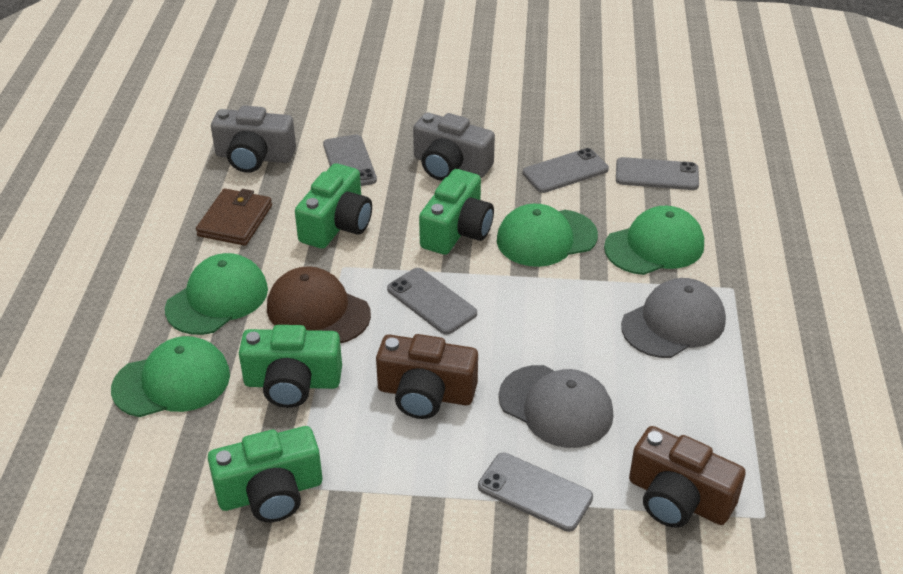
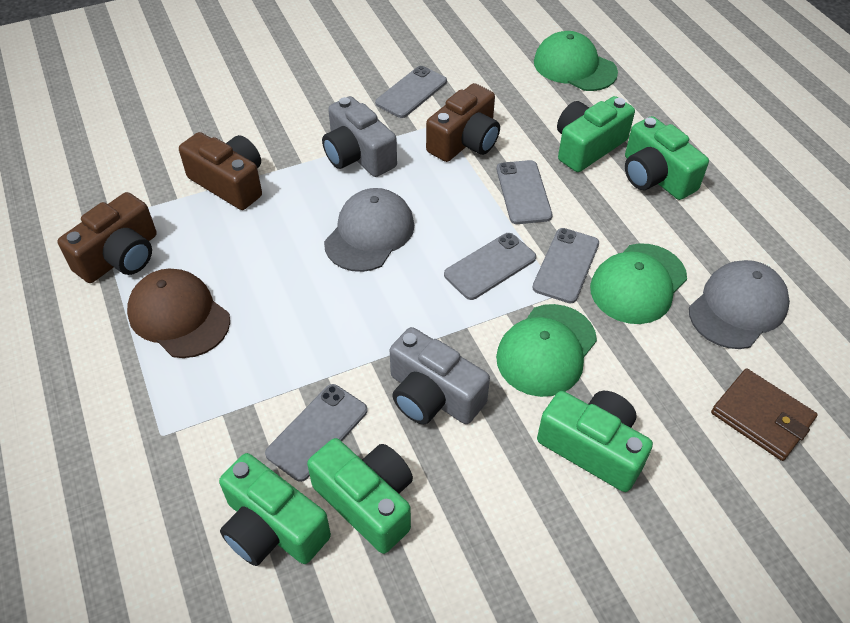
brown camera: [376,334,478,419] [629,426,746,528] = 2 -> [57,192,157,283] [179,132,262,210] [426,83,500,162] = 3
green camera: [208,426,322,522] [239,325,342,408] [295,163,372,249] [419,169,494,255] = 4 -> [219,453,331,566] [307,438,413,554] [537,391,653,492] [557,96,635,172] [625,116,709,200] = 5
green cap: [111,336,230,417] [165,253,268,335] [497,204,598,267] [604,206,704,275] = 4 -> [496,304,597,397] [534,31,618,91] [590,243,687,324] = 3

